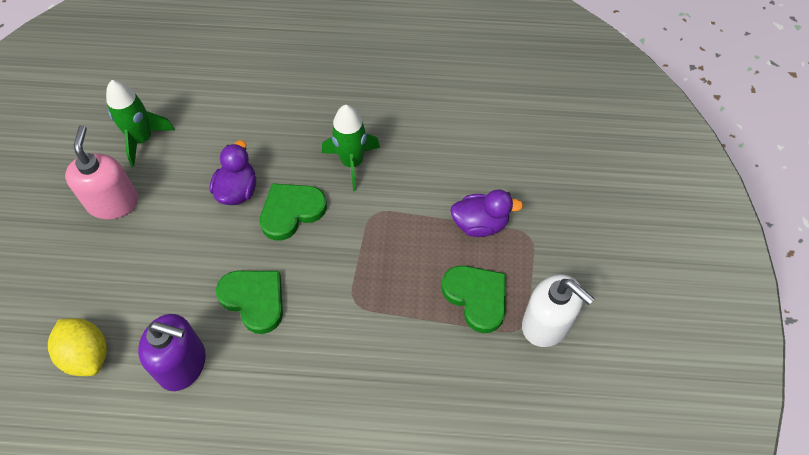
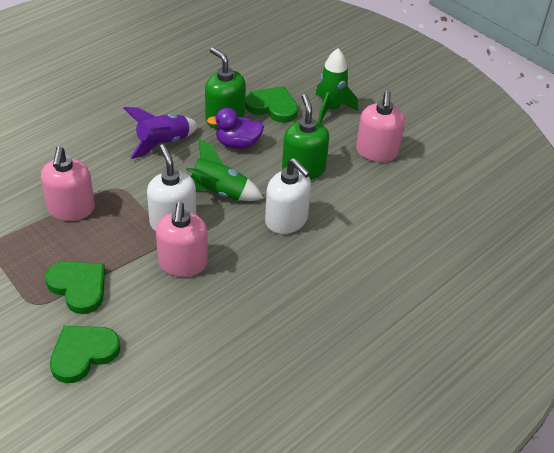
green soap dispenser: none = 0 -> [205,47,245,129] [282,94,329,180] = 2
pink soap dispenser: [65,125,138,219] = 1 -> [41,146,95,221] [156,202,208,277] [356,91,405,162] = 3
purple duck: [210,140,256,205] [450,189,523,237] = 2 -> [207,108,264,149] = 1
purple rocket: none = 0 -> [123,107,199,159] = 1
purple soap dispenser: [138,314,206,391] = 1 -> none = 0
white soap dispenser: [522,274,595,347] = 1 -> [147,144,196,231] [265,158,311,234] = 2
yellow lemon: [48,318,107,376] = 1 -> none = 0

